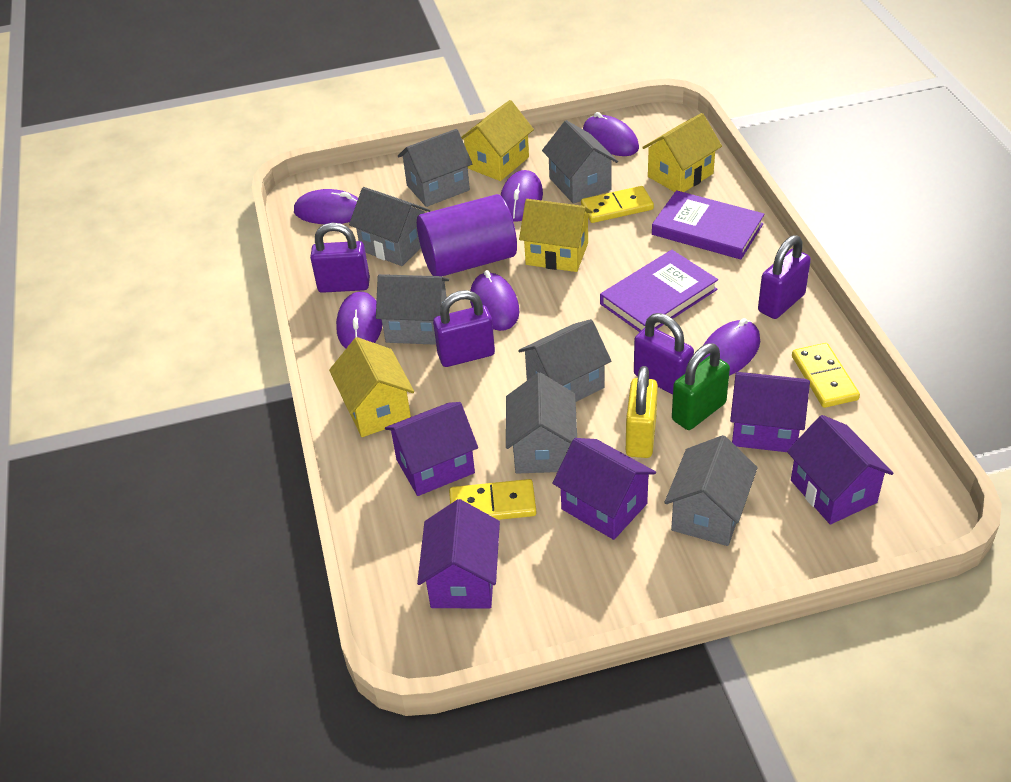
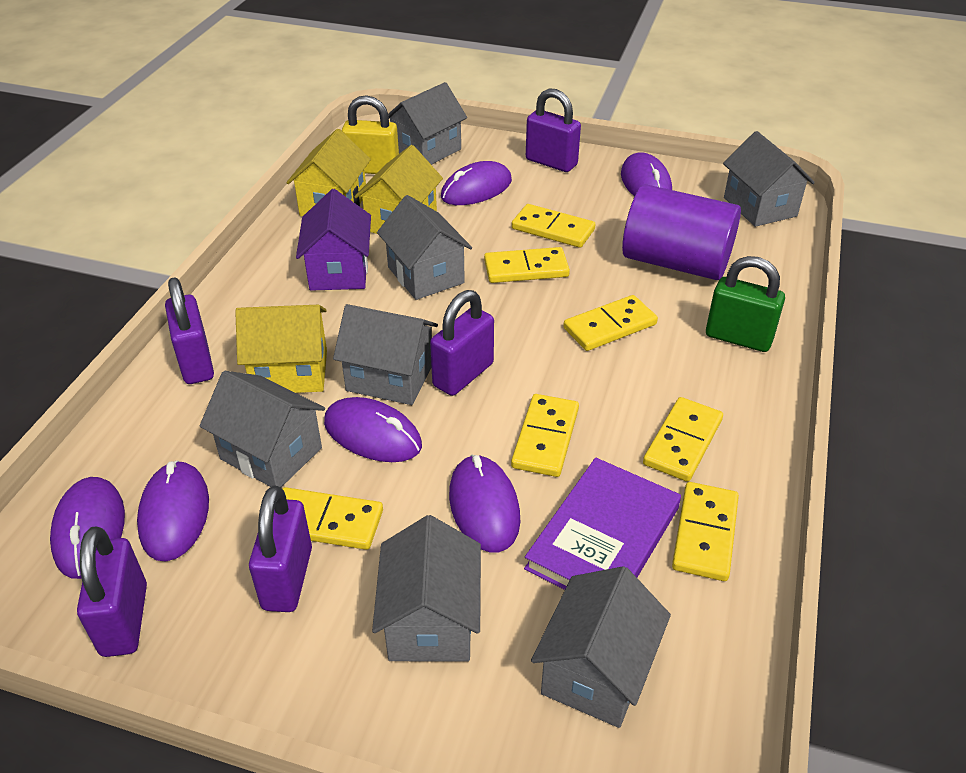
purple book: [600,250,718,332] [652,190,765,260] = 2 -> [524,458,681,590] = 1
purple house: [385,402,478,496] [417,499,500,609] [552,438,656,540] [730,372,810,452] [787,415,894,525] = 5 -> [296,189,371,291] = 1
purple padlock: [310,223,370,293] [433,290,495,367] [634,313,694,394] [758,235,811,319] = 4 -> [77,526,147,657] [165,277,214,384] [249,486,312,612] [430,290,494,396] [526,88,581,172] = 5
yellow domino: [449,479,537,520] [581,186,654,223] [792,343,860,408] = 3 -> [282,487,383,550] [484,247,570,283] [511,394,579,477] [512,204,595,248] [563,295,658,351] [643,397,723,482] [672,482,739,581] = 7
yellow house: [329,337,414,437] [461,100,534,181] [519,199,593,272] [642,113,722,192] = 4 -> [235,304,327,393] [286,129,371,217] [354,145,443,234] = 3

